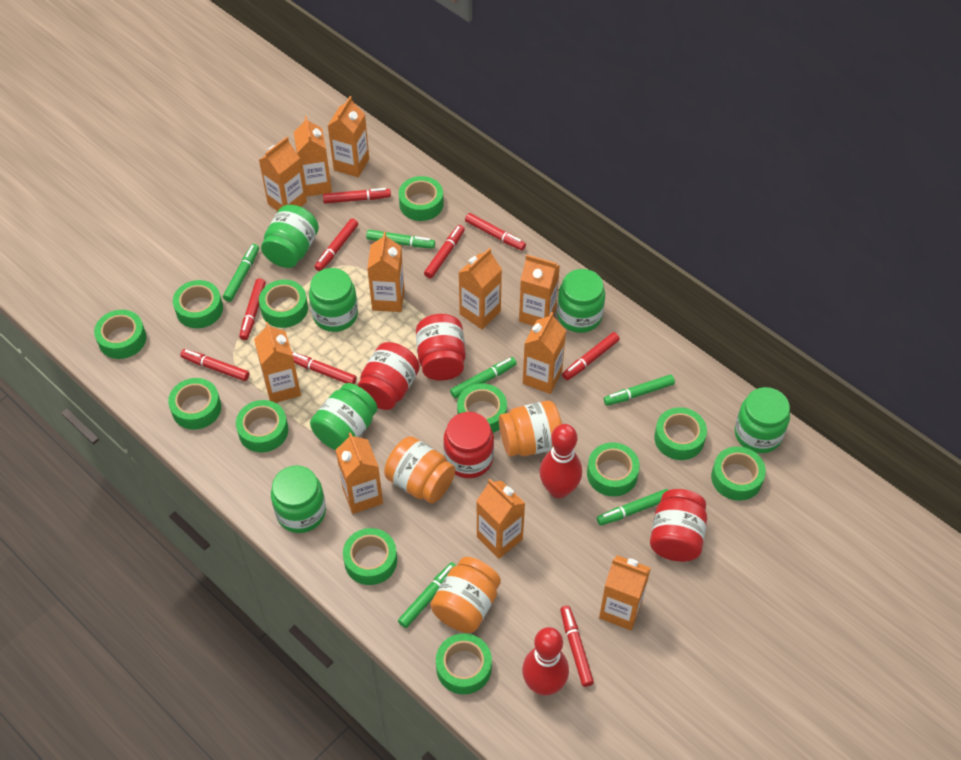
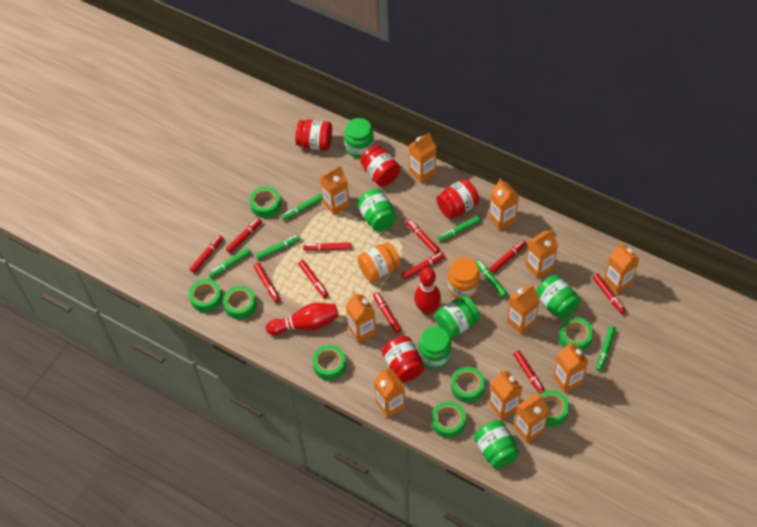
green tape: [94,310,146,359] [168,378,221,430] [173,280,223,328] [236,400,288,452] [259,280,308,328] [343,528,397,585] [399,176,444,221] [436,633,492,694] [457,383,507,433] [587,442,640,497] [654,407,707,460] [711,446,766,501] = 12 -> [189,279,223,312] [223,286,257,320] [250,186,281,218] [312,345,346,380] [432,401,466,438] [451,367,485,403] [538,390,569,427] [559,317,593,351] = 8
orange jar: [384,436,455,503] [430,557,501,633] [499,400,562,457] = 3 -> [357,242,401,282] [448,258,480,299] = 2
red marker: [181,349,249,381] [239,278,266,340] [292,352,357,384] [314,218,358,271] [323,188,391,203] [424,225,465,279] [465,213,526,251] [560,606,594,687] [562,332,620,380] = 9 -> [190,235,223,273] [226,218,262,253] [254,263,280,302] [298,260,328,298] [303,242,351,251] [373,292,402,333] [401,252,445,279] [406,219,440,254] [489,240,527,273] [513,350,545,394] [592,274,626,314] = 11

